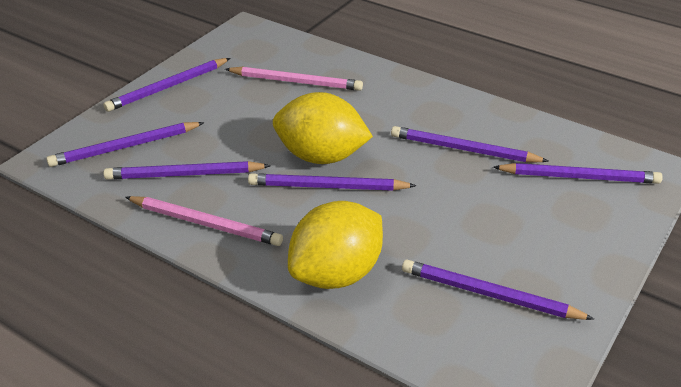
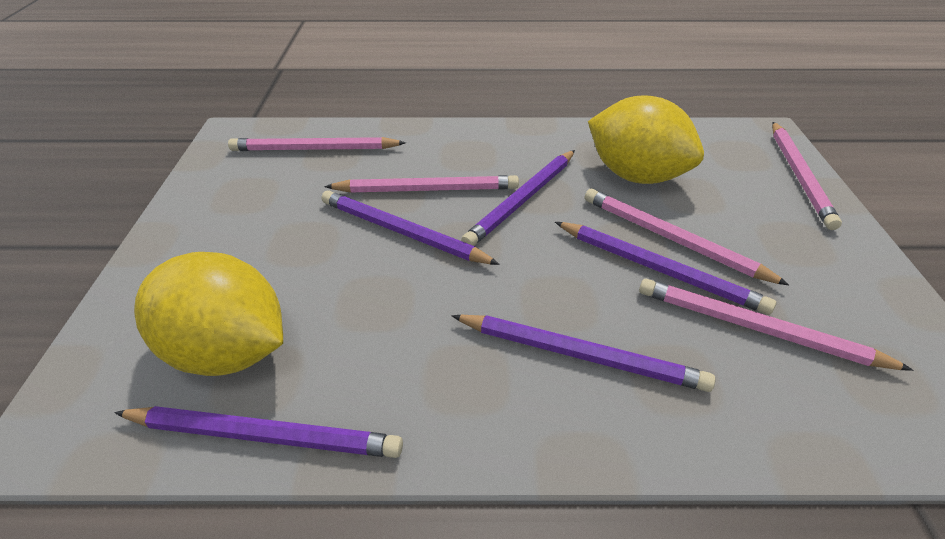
pink pencil: [125,196,283,246] [225,67,363,91] = 2 -> [228,137,406,151] [324,175,519,193] [585,189,789,285] [639,279,913,371] [772,122,842,230] = 5
purple pencil: [46,122,204,167] [103,58,230,112] [103,161,271,180] [248,173,417,191] [391,126,549,162] [402,260,595,320] [493,163,663,184] = 7 -> [114,406,403,458] [322,190,500,265] [451,315,715,392] [461,150,575,246] [555,222,776,315] = 5

